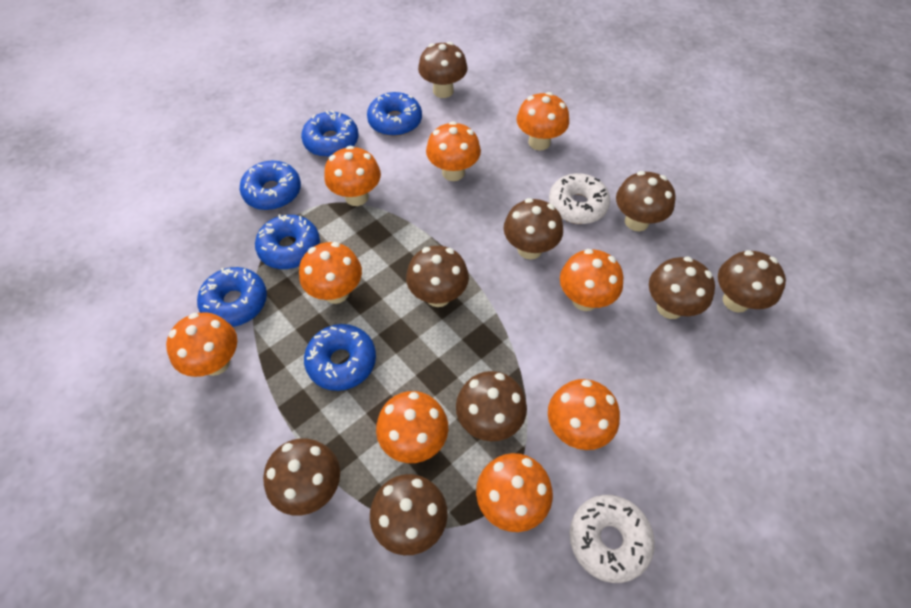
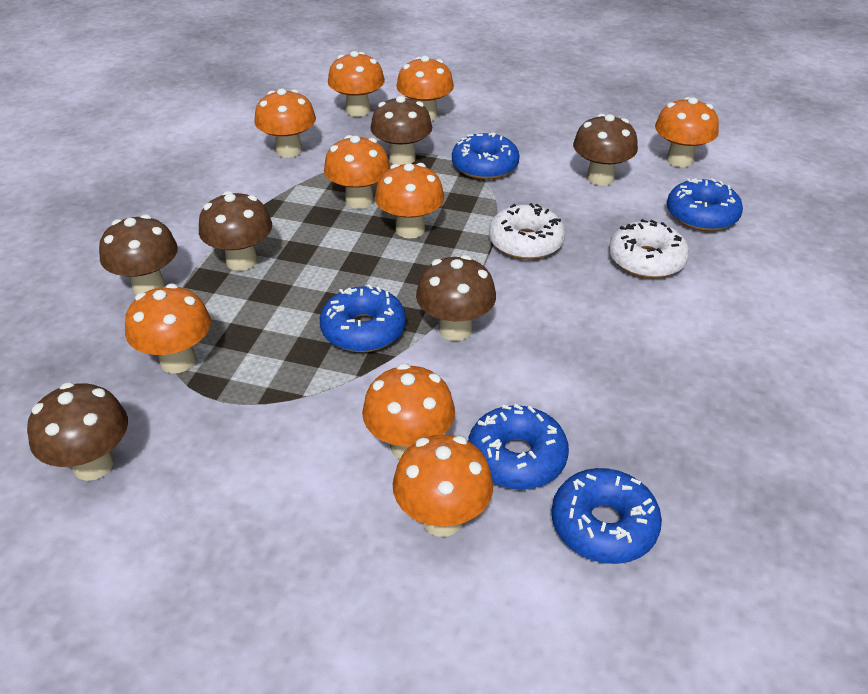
blue donut: [197,267,267,327] [240,161,301,210] [255,214,320,269] [301,111,358,157] [304,324,376,391] [367,92,422,136] = 6 -> [320,284,406,352] [452,132,520,180] [468,404,569,490] [552,468,662,564] [667,178,743,231] = 5
brown mushroom: [263,438,340,515] [370,474,448,555] [406,246,469,307] [418,42,468,98] [456,371,527,441] [503,198,563,260] [616,171,676,231] [649,257,715,319] [718,250,786,313] = 9 -> [27,382,128,481] [99,215,178,295] [199,191,272,271] [370,96,432,165] [416,255,496,341] [573,114,638,186] = 6

